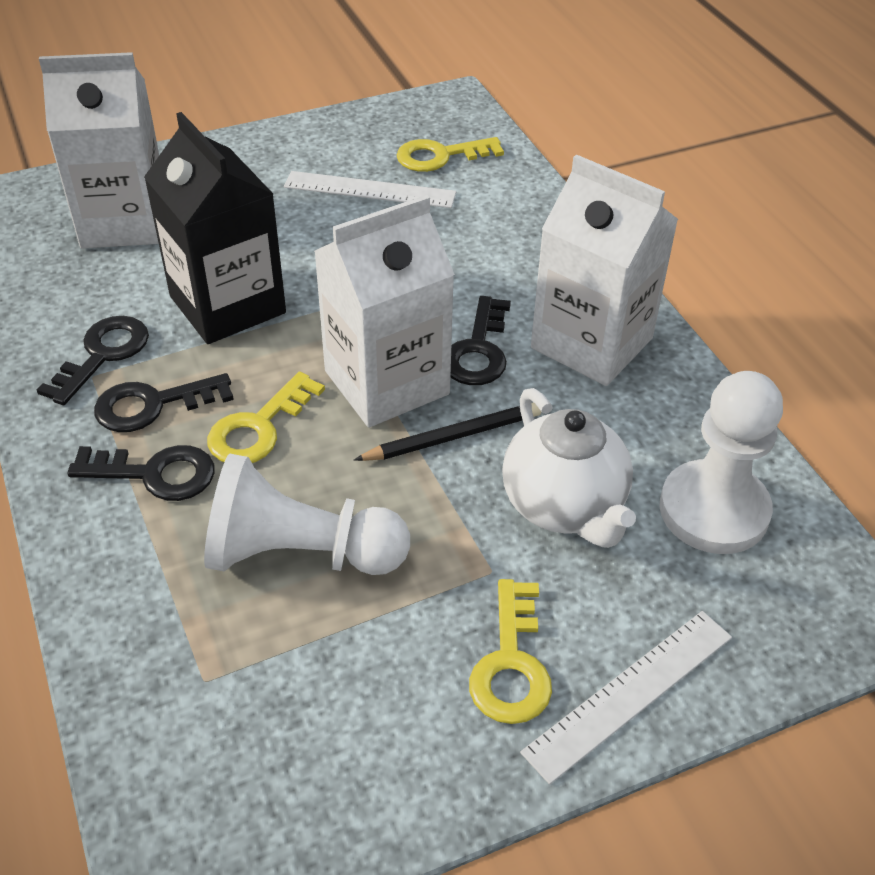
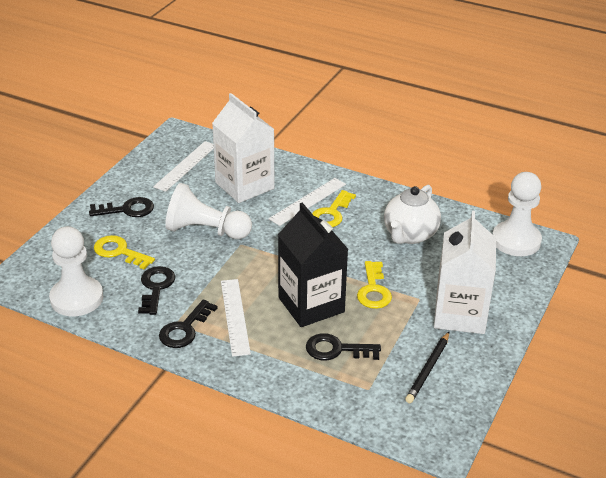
white carton: [39,52,159,248] [314,195,455,428] [531,154,679,386] = 3 -> [212,93,274,203] [434,210,496,334] = 2
white pawn: [204,454,410,575] [660,371,783,554] = 2 -> [49,226,103,316] [165,183,252,239] [492,172,542,256] = 3
white ruler: [284,171,456,208] [520,611,732,785] = 2 -> [153,141,214,192] [221,279,251,357] [269,178,346,226] = 3

